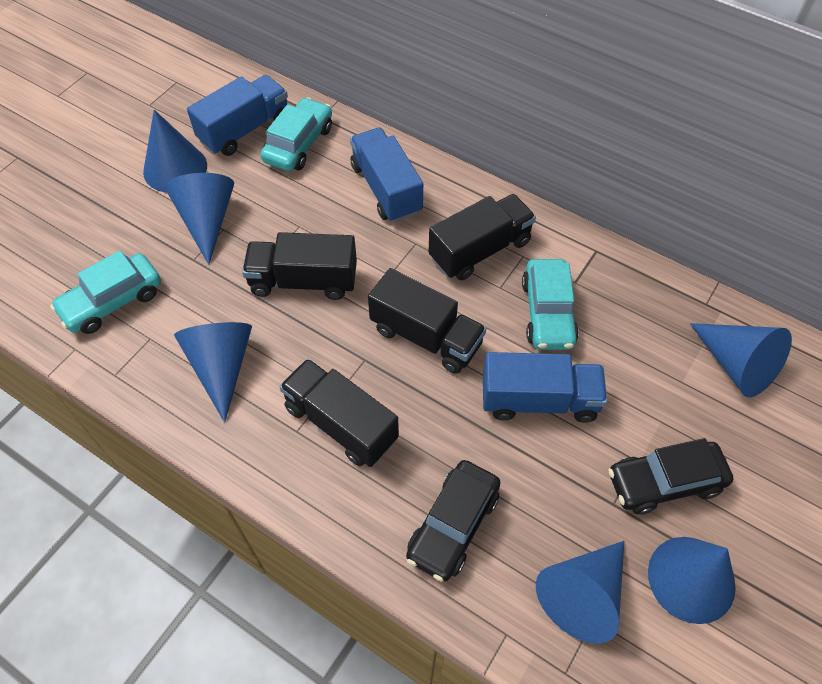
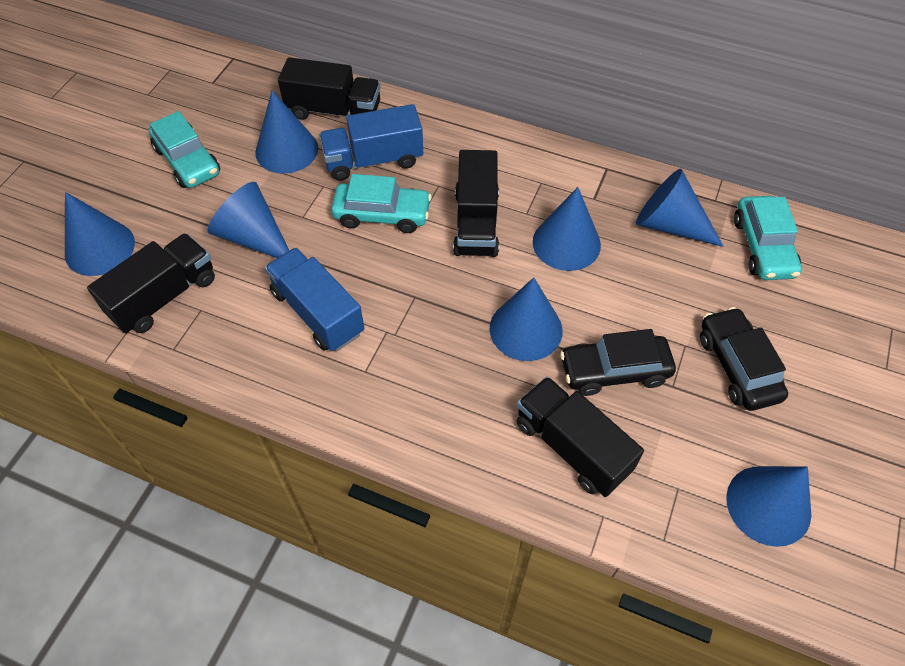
blue cone: [143,110,207,192] [165,173,234,265] [174,322,252,423] [536,541,624,644] [648,537,736,624] [690,323,792,397] = 6 -> [65,192,135,276] [208,182,289,258] [255,90,318,174] [490,277,563,361] [533,187,601,271] [636,169,724,247] [726,466,811,547] = 7
blue truck: [187,75,288,156] [350,128,423,223] [483,352,607,423] = 3 -> [265,247,364,351] [319,104,423,181] = 2

